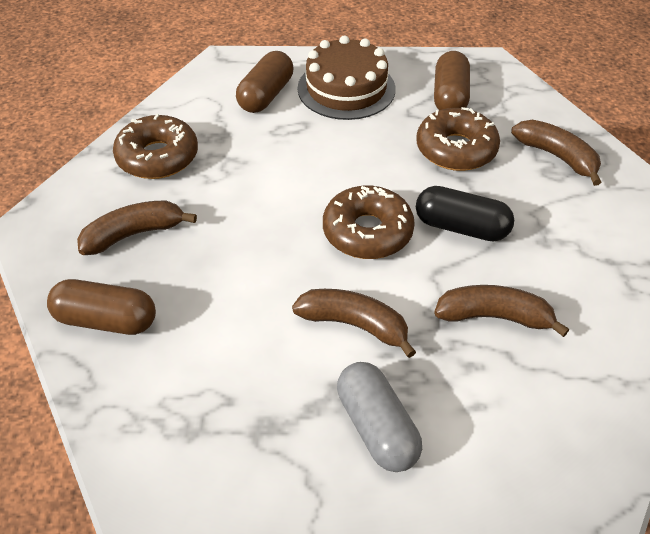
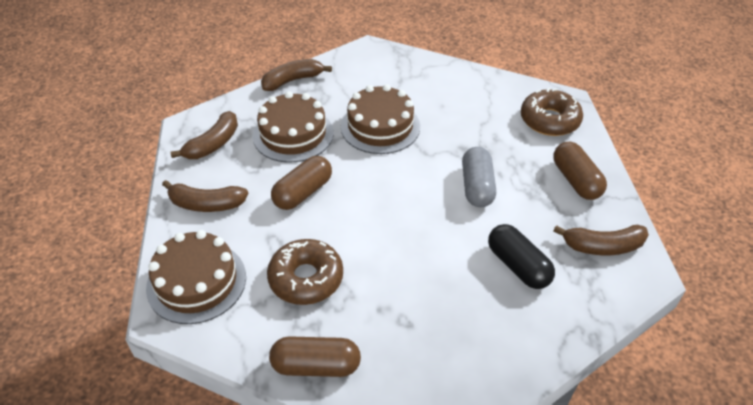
brown cake: [297,36,396,120] = 1 -> [146,230,246,324] [253,91,334,163] [341,84,420,154] = 3
brown donut: [113,114,198,179] [323,186,415,259] [416,107,500,171] = 3 -> [267,239,343,305] [521,88,583,136] = 2

